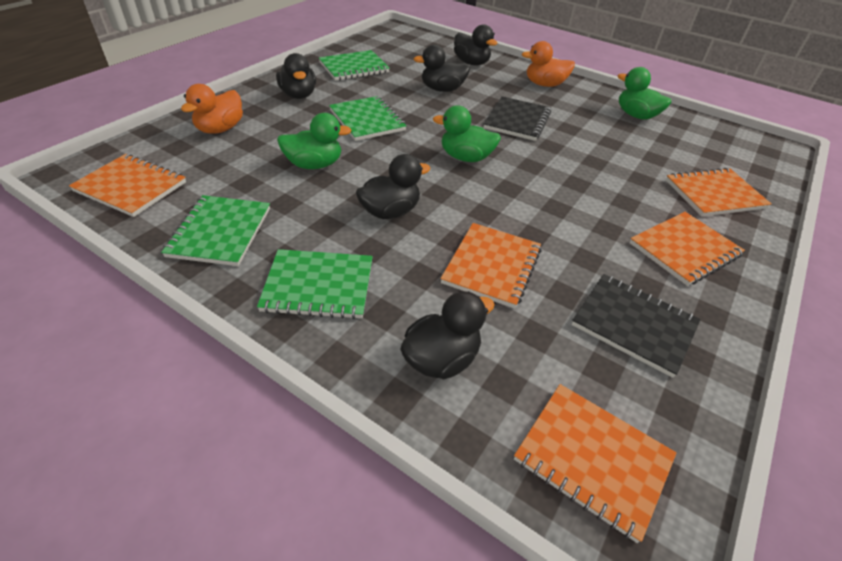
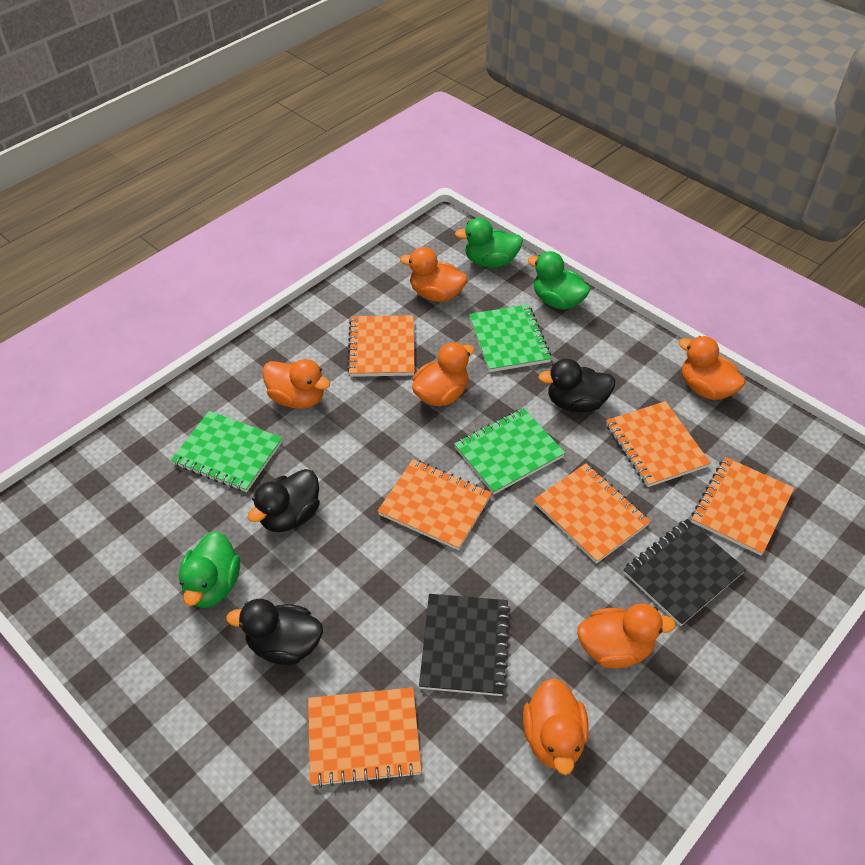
black duck: [276,53,316,99] [356,154,431,219] [400,291,495,379] [414,45,470,92] [454,24,498,65] = 5 -> [226,599,323,665] [247,469,320,532] [538,359,616,412] = 3
green notebook: [161,195,270,266] [257,249,373,319] [319,50,390,81] [329,96,407,141] = 4 -> [171,411,282,492] [454,408,565,494] [469,304,552,372] = 3
orange duck: [181,84,243,134] [522,41,575,87] = 2 -> [262,359,330,409] [400,247,467,302] [412,342,474,406] [523,678,589,775] [577,603,676,668] [678,336,745,400] = 6
orange notebook: [69,154,186,217] [440,223,541,309] [514,384,676,543] [630,212,745,286] [666,168,771,216] = 5 -> [308,687,422,788] [347,315,415,377] [378,459,492,550] [533,464,651,564] [606,401,711,487] [691,457,794,556] = 6

